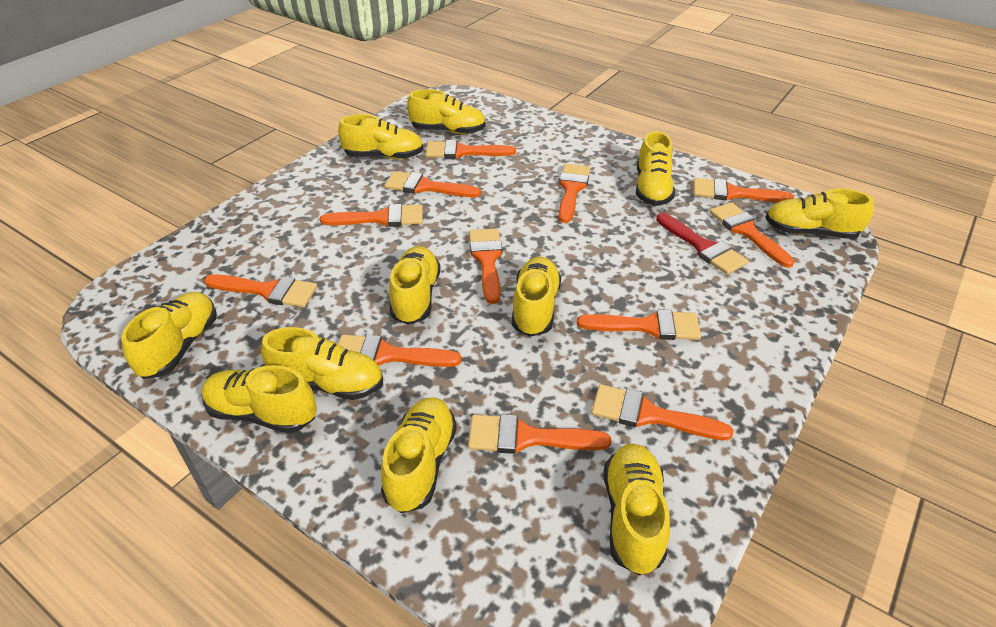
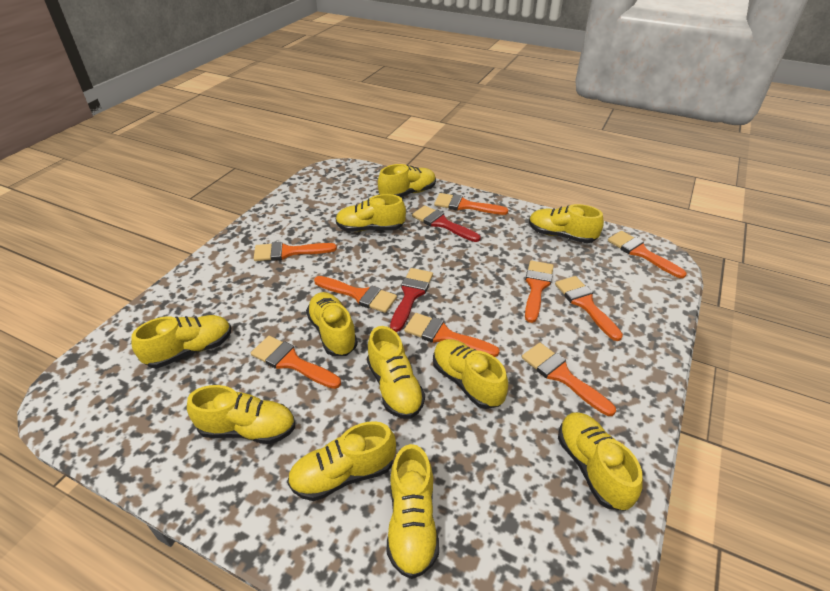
orange brush: [204,274,317,307] [320,204,423,227] [338,335,461,367] [385,171,481,197] [426,140,516,159] [468,414,611,454] [469,228,502,304] [558,164,590,223] [577,309,701,340] [591,384,734,440] [693,178,794,202] [709,202,795,268] = 12 -> [251,336,341,389] [254,242,337,261] [314,276,397,313] [404,313,500,357] [434,193,508,215] [522,343,616,416] [525,260,554,323] [555,276,623,341] [608,231,687,278] = 9
red brush: [656,213,748,275] = 1 -> [390,268,433,332] [412,205,481,242] = 2

